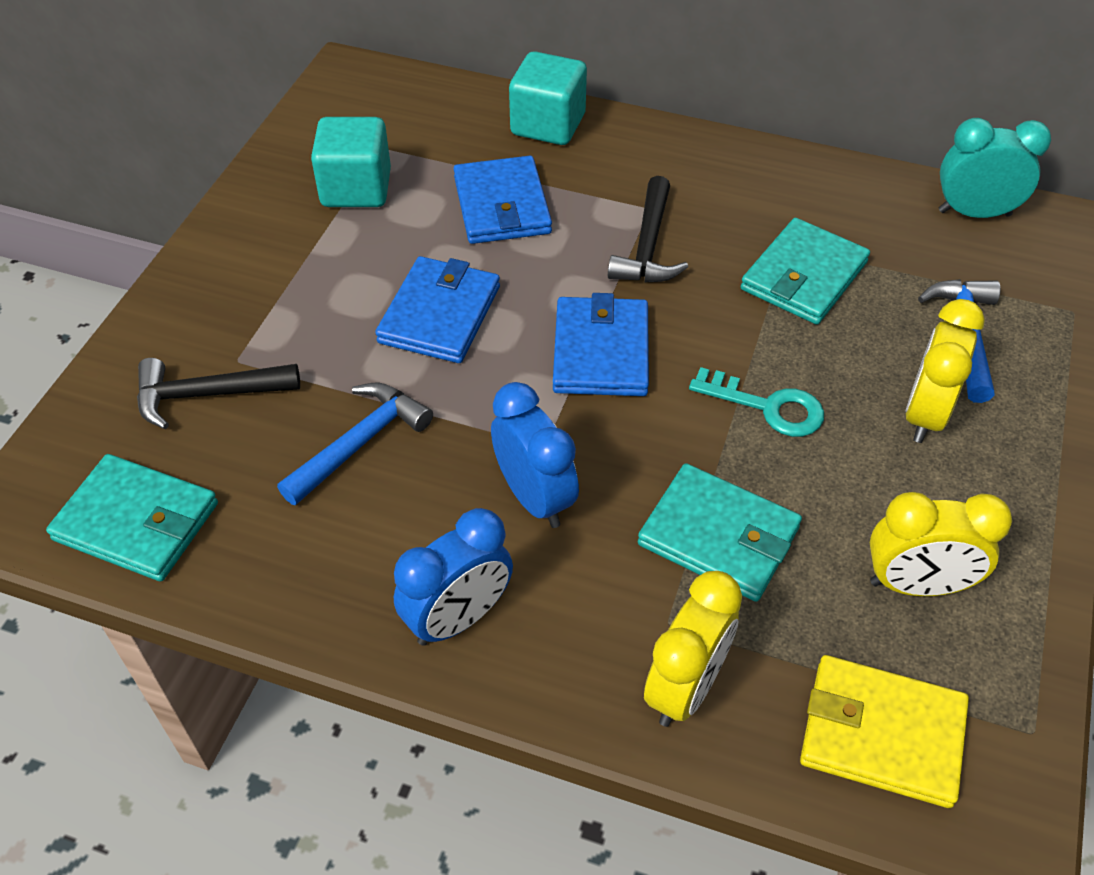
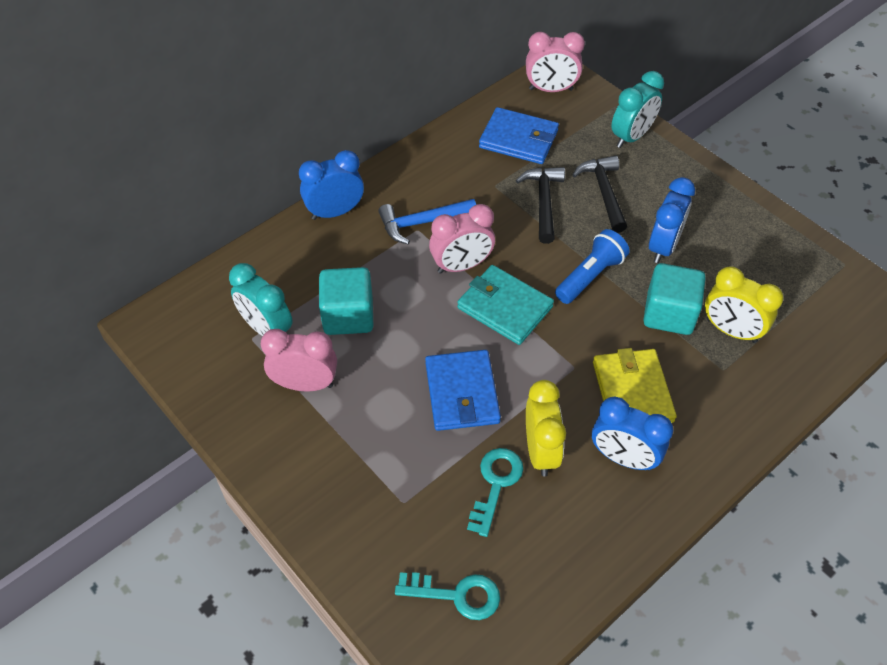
blue clock: [394,508,513,646] [491,382,579,528] = 2 -> [299,150,364,220] [592,397,673,471] [649,177,695,263] = 3
blue flashlight: none = 0 -> [555,229,629,304] = 1
blue hammer: [277,383,433,505] [918,279,1001,403] = 2 -> [378,199,476,244] = 1
blue wallet: [375,256,500,363] [454,156,552,244] [553,293,649,396] = 3 -> [425,350,501,431] [479,107,559,164] = 2
pink clock: none = 0 -> [261,329,337,391] [429,204,495,274] [526,32,585,92] = 3
turquoise clock: [939,118,1051,218] = 1 -> [229,263,293,336] [611,71,664,148] = 2
turquoise key: [689,367,824,437] = 1 -> [395,572,500,620] [467,448,523,537] = 2
turquoise wallet: [46,454,218,581] [638,463,802,602] [741,218,870,325] = 3 -> [457,265,554,345] = 1
yellow clock: [644,571,742,727] [870,492,1012,596] [905,299,985,443] = 3 -> [526,380,566,477] [705,266,783,343] = 2

